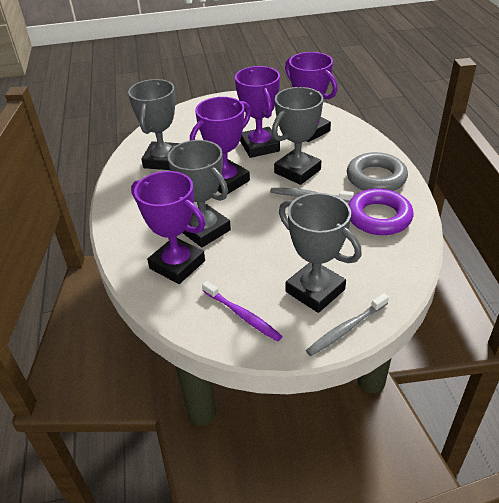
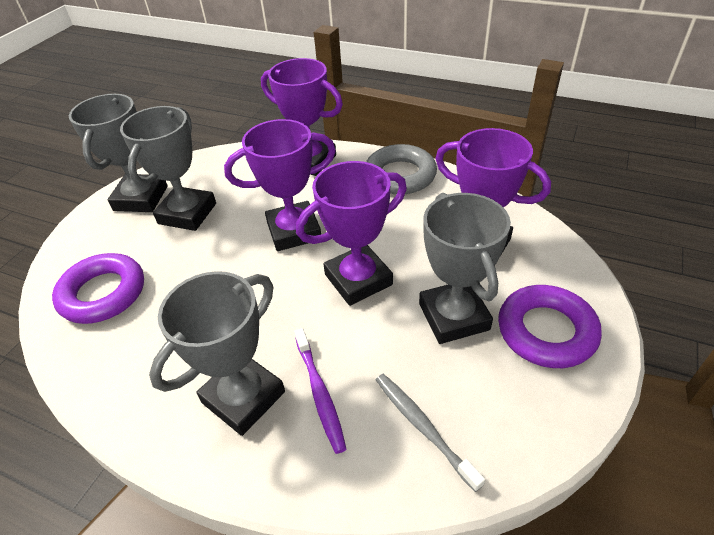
grey toothbrush: [270,188,354,202] [306,293,389,356] = 2 -> [376,374,485,492] = 1
purple ring: [348,188,413,235] = 1 -> [52,253,144,324] [498,285,602,368] = 2

